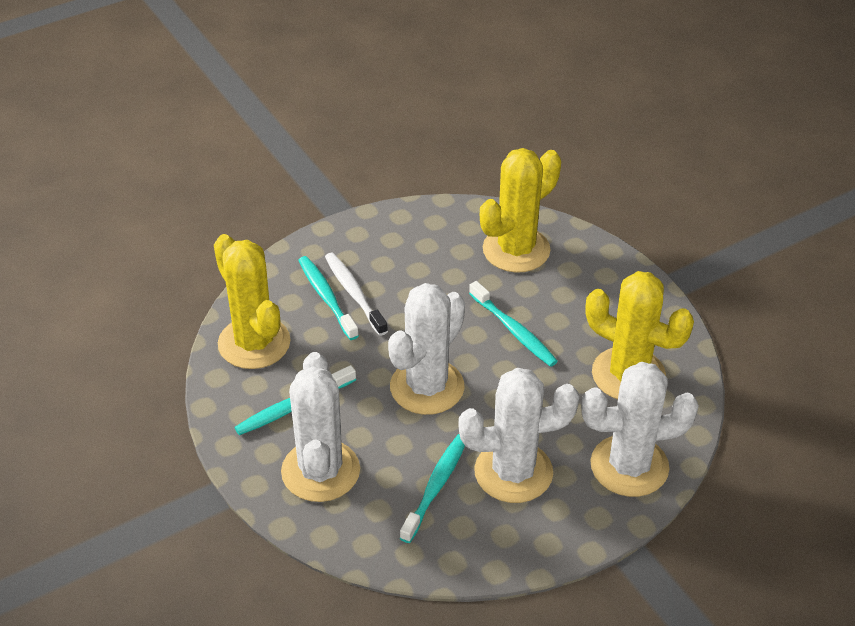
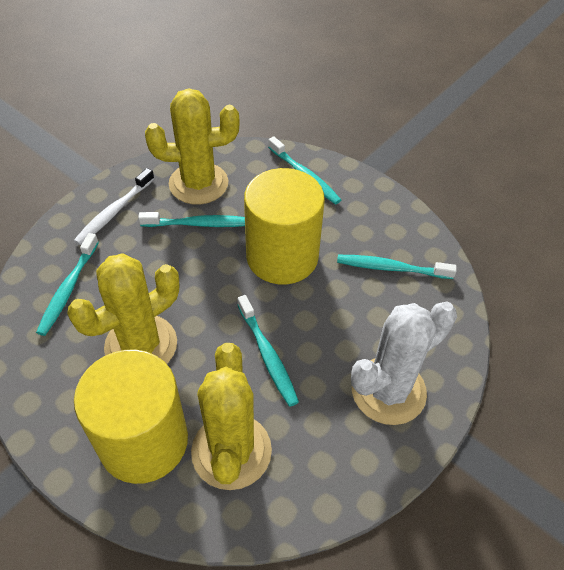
turquoise toothbrush: [234,365,356,435] [298,256,359,340] [400,434,465,543] [469,281,558,367] = 4 -> [36,233,99,336] [138,212,245,227] [238,295,299,407] [268,136,341,205] [337,255,457,279] = 5
white cactus: [281,352,360,502] [388,283,465,415] [458,368,579,503] [581,362,699,497] = 4 -> [351,302,457,425] = 1
yellow cylinder: none = 0 -> [74,350,188,484] [244,168,325,285] = 2

